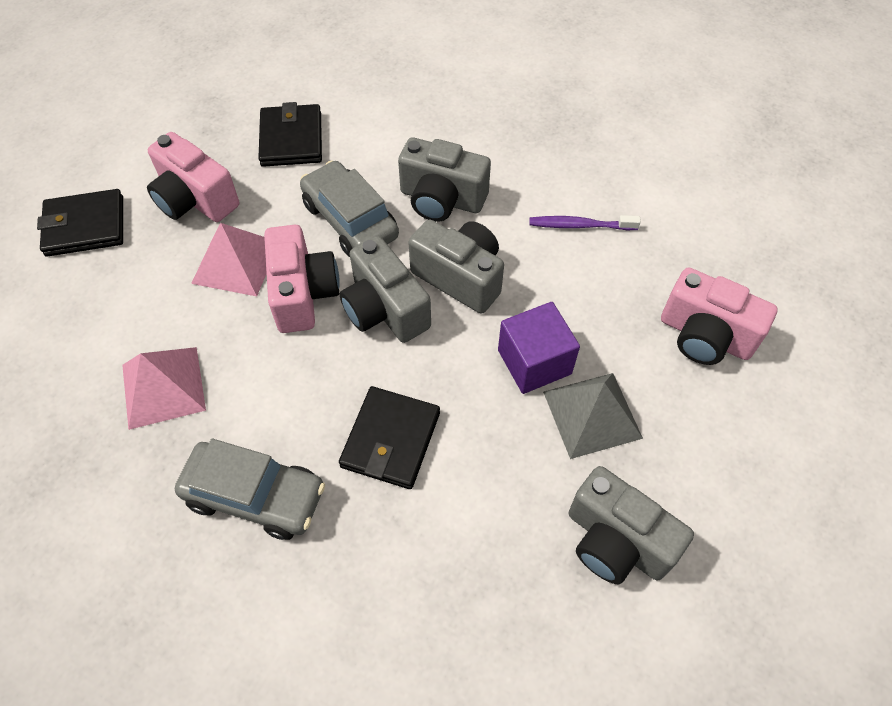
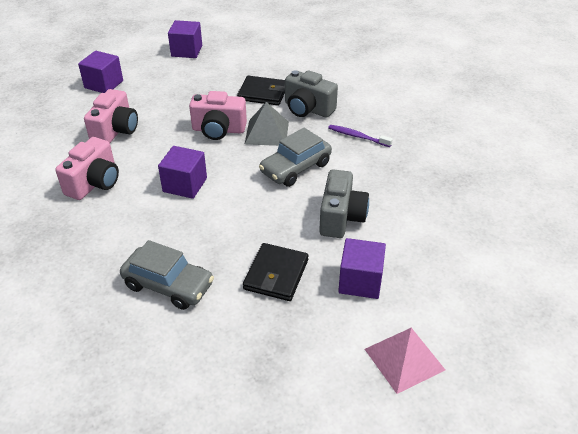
black wallet: [37,189,123,257] [258,102,322,167] [339,386,440,489] = 3 -> [237,76,285,105] [243,243,309,301] = 2
grey camera: [340,236,431,343] [398,137,491,222] [408,219,504,313] [568,466,694,584] = 4 -> [285,70,338,118] [319,169,369,238] = 2
pink pyramid: [122,347,206,430] [191,223,267,296] = 2 -> [365,328,445,394] = 1
purple cube: [498,302,580,394] = 1 -> [78,51,123,93] [158,146,207,199] [168,20,202,58] [338,238,386,299] = 4

